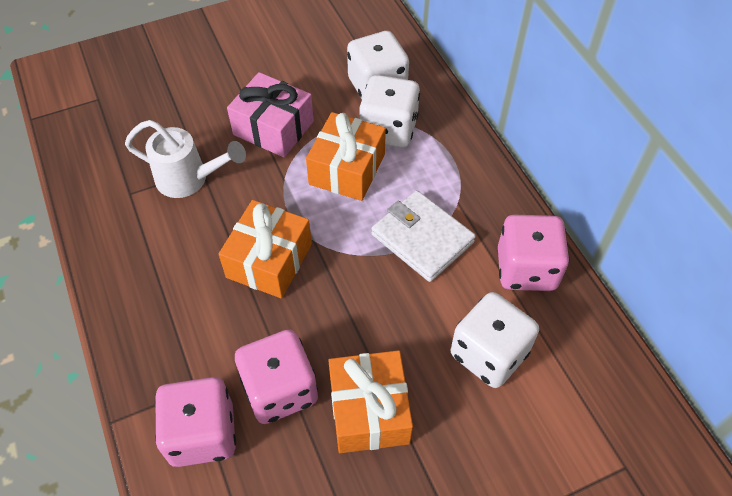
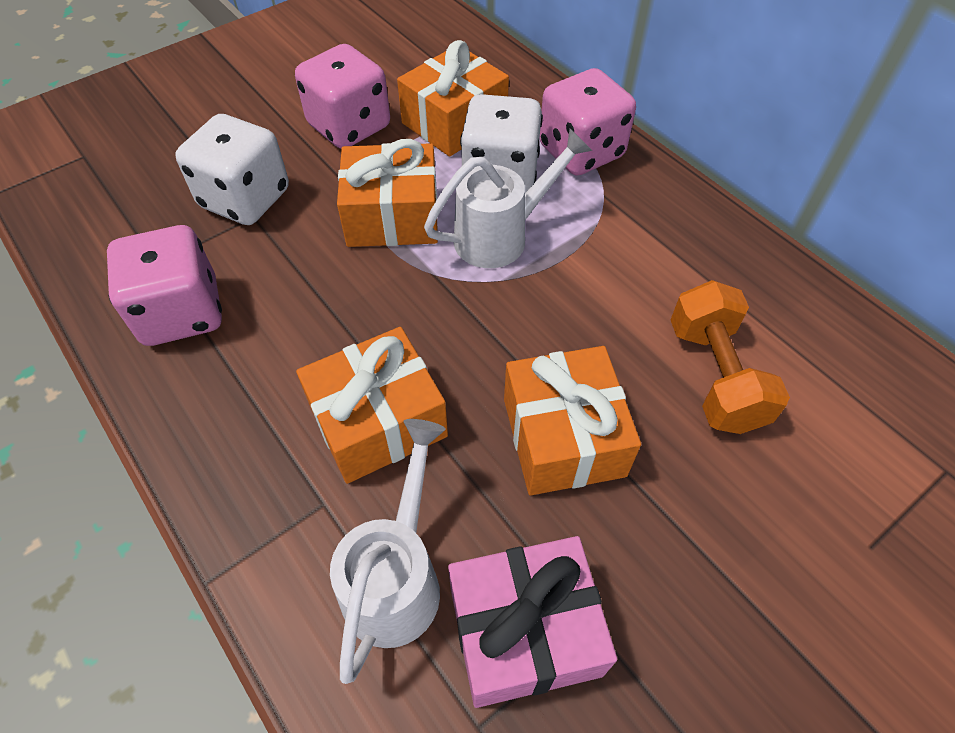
orange dumbbell: none = 0 -> [671,280,790,434] = 1
orange gift: [219,200,312,298] [306,112,386,201] [328,350,413,453] = 3 -> [296,327,448,484] [337,139,438,247] [397,40,509,157] [504,346,641,495] = 4
white dice: [347,31,409,99] [360,75,420,148] [451,292,539,388] = 3 -> [175,114,289,225] [460,94,543,193] = 2
white wallet: [371,190,476,282] = 1 -> none = 0
white watering can: [125,120,246,198] = 1 -> [330,419,446,684] [424,129,592,268] = 2

